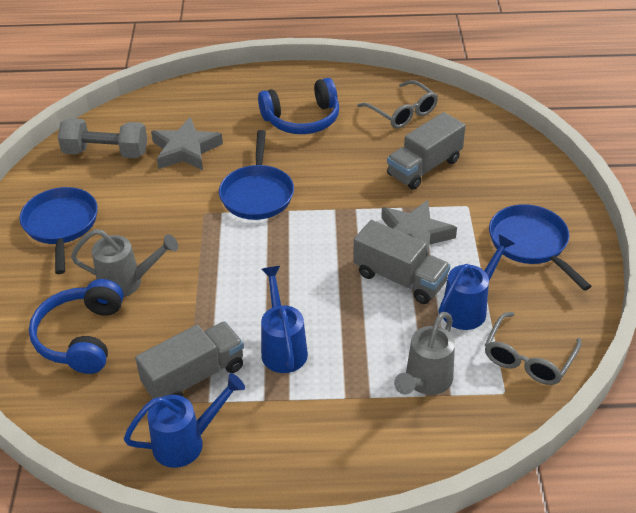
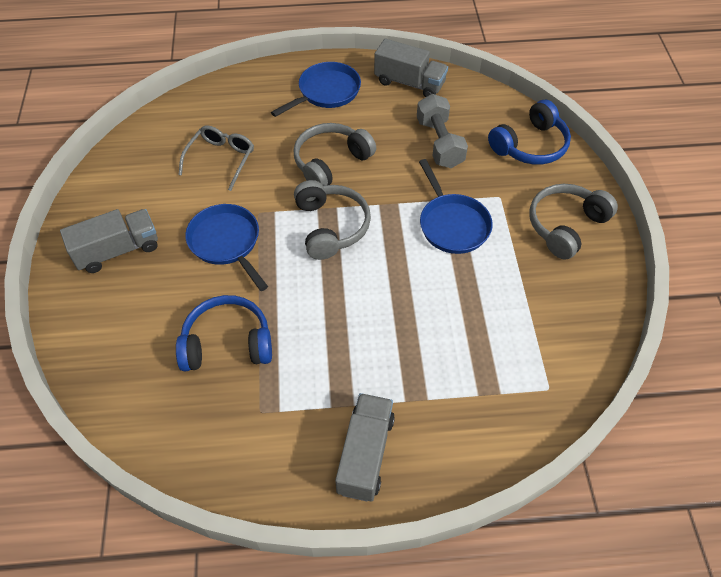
blue watering can: [124,373,245,468] [261,266,308,373] [438,234,515,330] = 3 -> none = 0
grey glasses: [357,80,438,128] [485,312,582,385] = 2 -> [178,125,254,191] = 1
grey headphones: none = 0 -> [294,123,376,186] [294,180,371,260] [529,184,618,260] = 3
grey star: [151,117,223,170] [381,200,457,257] = 2 -> none = 0
grey watering can: [71,229,178,297] [394,312,455,395] = 2 -> none = 0

